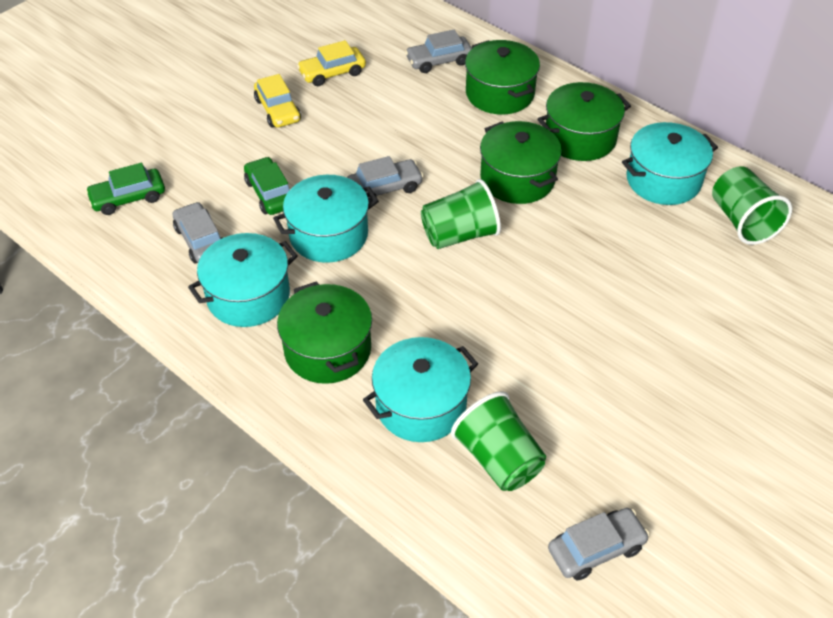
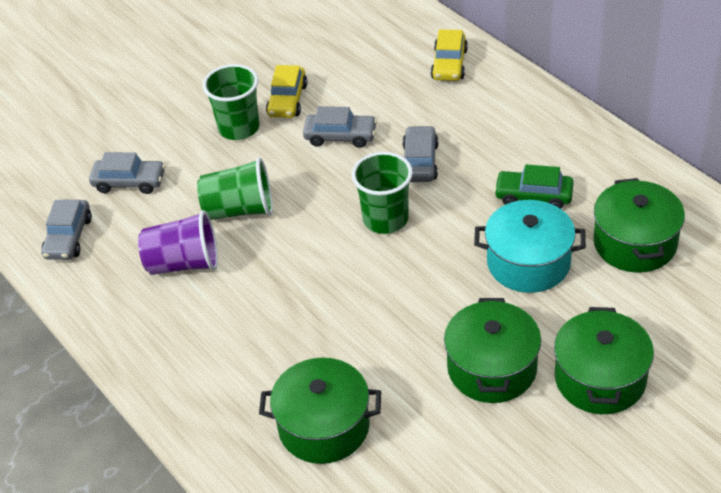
green car: [85,163,165,215] [244,157,290,215] = 2 -> [494,164,574,209] = 1
purple cup: none = 0 -> [138,210,218,275] = 1
turquoise pot: [188,233,298,327] [273,175,379,263] [363,337,478,442] [622,122,718,205] = 4 -> [474,200,586,293] = 1

